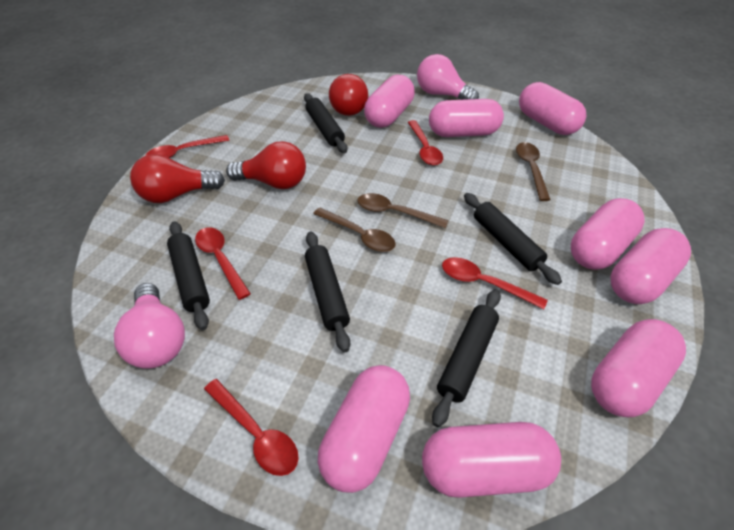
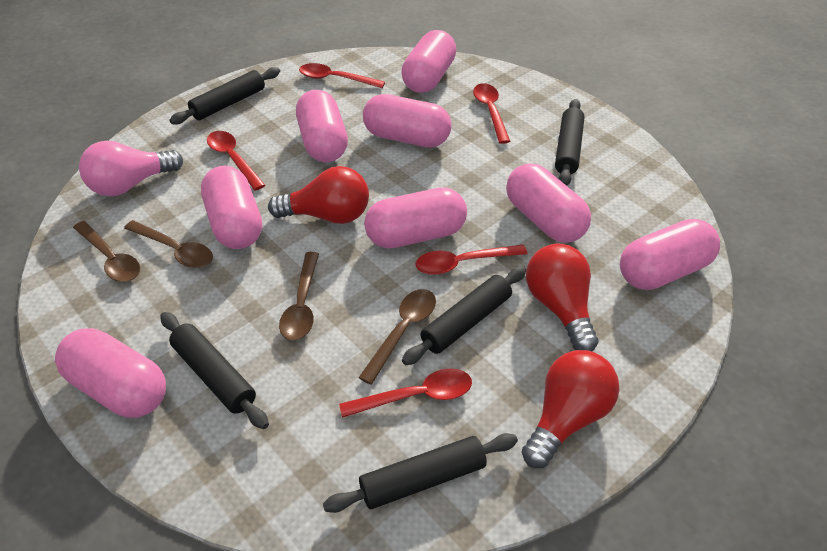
brown spoon: [313,207,395,252] [357,193,449,228] [516,142,551,201] = 3 -> [73,221,140,282] [124,220,213,268] [279,252,319,341] [358,289,436,384] = 4
pink light bulb: [114,283,185,369] [417,54,479,100] = 2 -> [79,141,183,196] = 1

